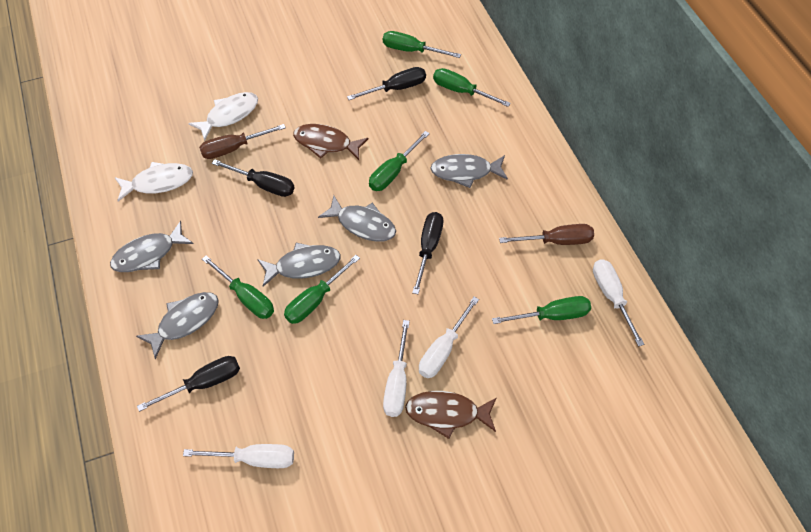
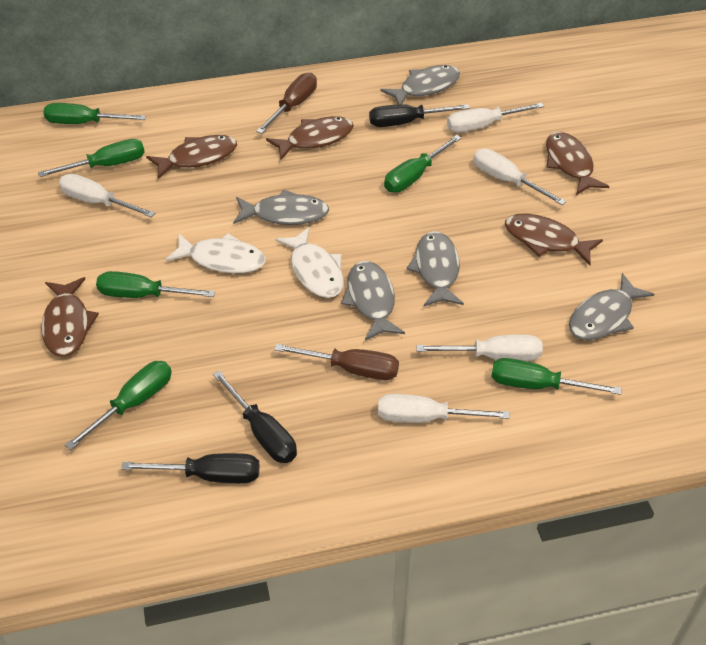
black screwdriver: [137,356,240,412] [212,159,295,197] [347,67,426,100] [412,212,443,294] = 4 -> [121,453,260,483] [213,370,297,463] [369,104,470,127] = 3
brown fish: [293,124,369,160] [405,391,496,439] = 2 -> [41,277,99,357] [146,135,237,179] [266,116,354,160] [505,214,603,265] [546,132,610,195] = 5
white screwdriver: [183,444,294,468] [383,320,410,417] [419,297,479,378] [593,259,644,346] = 4 -> [59,174,155,218] [378,394,510,423] [416,334,543,361] [447,103,544,133] [473,149,566,205] = 5

